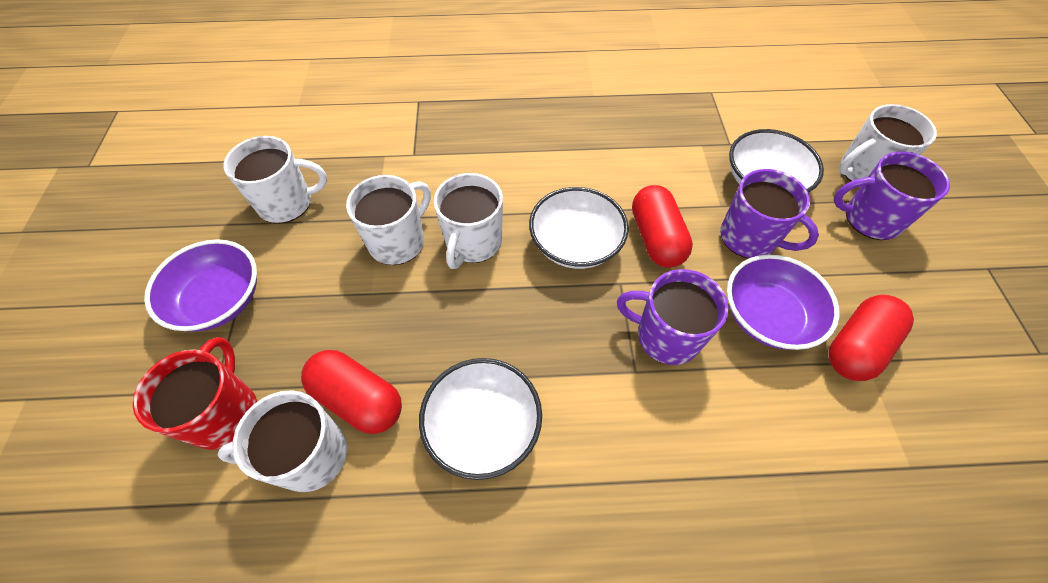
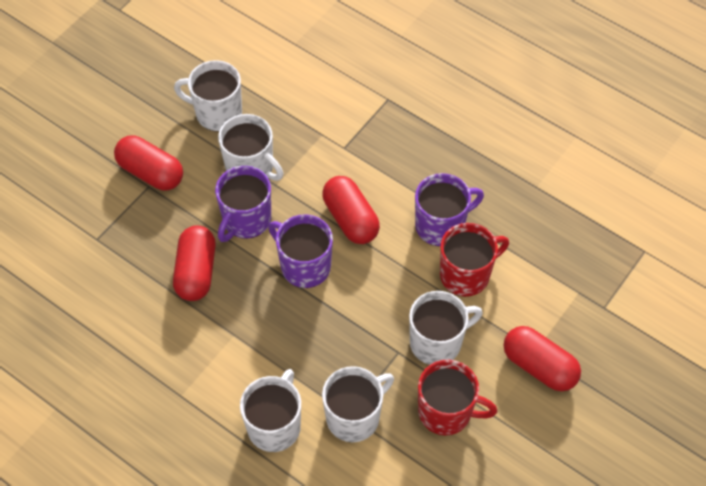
purple bowl: [144,239,257,332] [727,254,840,350] = 2 -> none = 0
red capsule: [301,350,402,434] [632,185,693,268] [829,295,914,381] = 3 -> [114,136,183,190] [173,225,216,301] [322,176,380,244] [504,326,581,391] = 4
red mug: [133,337,257,450] = 1 -> [418,360,497,435] [440,223,509,297] = 2
white bowl: [419,358,542,480] [529,187,629,269] [729,129,824,193] = 3 -> none = 0

